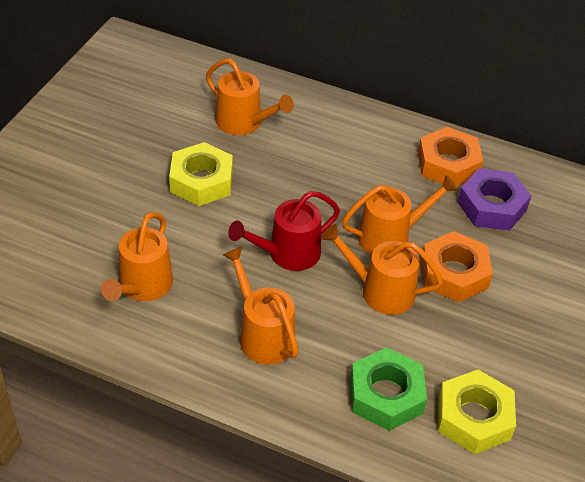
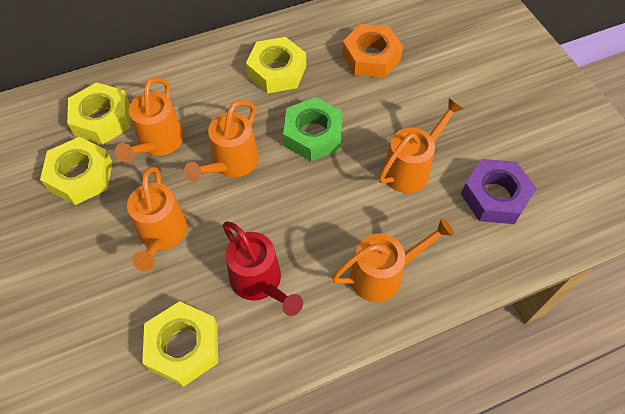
orange nut: [418,127,483,187] [421,231,493,303] = 2 -> [342,24,403,78] = 1
yellow nut: [169,142,233,206] [438,370,516,454] = 2 -> [40,137,112,205] [67,82,131,144] [142,301,218,387] [246,37,306,94] = 4

